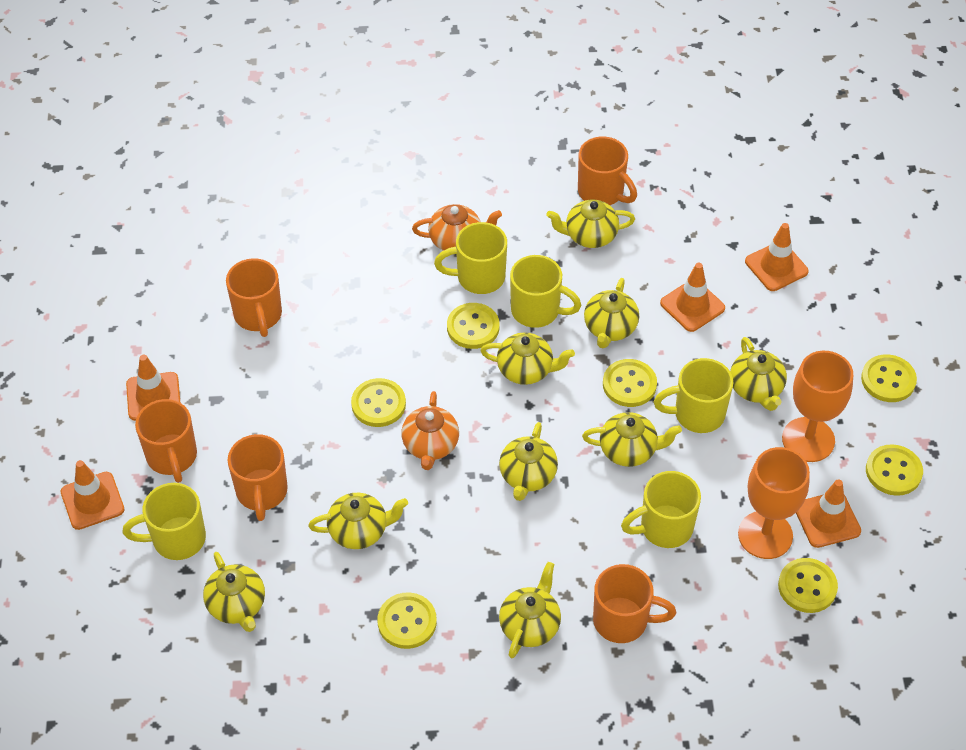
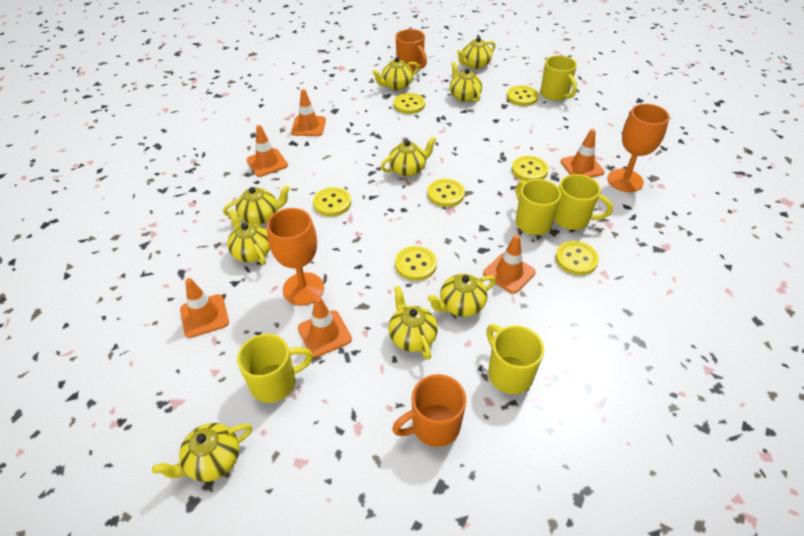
orange mug: [135,399,197,483] [226,258,282,337] [227,434,288,521] [578,137,637,205] [593,564,676,643] = 5 -> [392,374,466,447] [396,29,427,72] = 2
orange teapot: [401,391,459,470] [412,204,502,251] = 2 -> none = 0
orange traffic cone: [61,460,125,530] [126,355,180,421] [660,263,725,332] [745,223,809,291] [796,479,861,548] = 5 -> [180,278,229,338] [247,125,288,177] [291,89,326,136] [298,296,352,358] [483,234,536,294] [561,129,604,178] = 6

